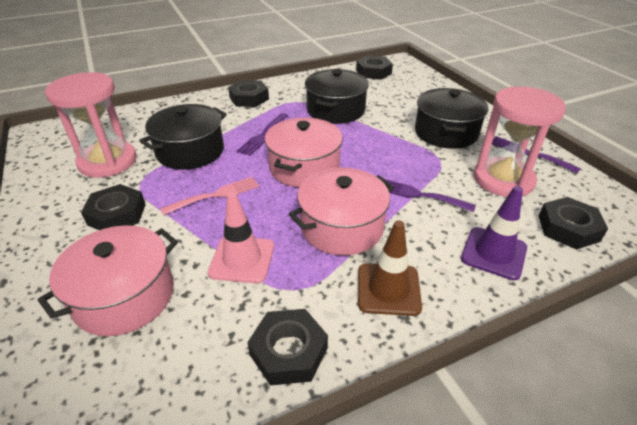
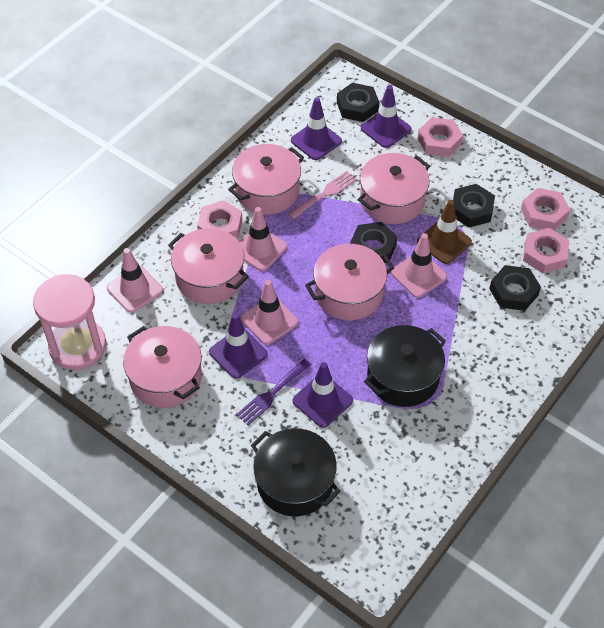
black nut: [81,184,146,230] [228,80,269,107] [247,309,328,385] [356,55,393,80] [539,197,608,250] = 5 -> [337,83,379,122] [350,222,397,263] [453,184,495,227] [489,265,541,311] = 4
black pot: [139,104,227,170] [305,69,369,124] [415,88,488,149] = 3 -> [251,428,341,516] [364,325,446,407] = 2
pink hourglass: [45,72,137,178] [474,86,566,197] = 2 -> [33,274,106,370] = 1
pink nut: none = 0 -> [197,200,243,239] [417,117,463,157] [521,188,570,230] [523,228,569,273] = 4
pink pot: [38,225,178,336] [265,117,343,187] [289,167,394,256] = 3 -> [123,326,202,408] [168,228,249,304] [228,144,304,215] [305,244,394,320] [358,153,430,224] = 5
pink traffic cone: [208,192,274,283] = 1 -> [107,248,163,313] [240,207,287,271] [241,280,298,345] [391,233,447,298] = 4
purple fork: [237,113,288,156] [385,179,476,212] [492,136,581,173] = 3 -> [236,359,311,426] = 1
purple traffic cone: [461,186,527,280] = 1 -> [209,313,268,379] [291,97,342,160] [293,362,353,428] [361,85,412,148] = 4

